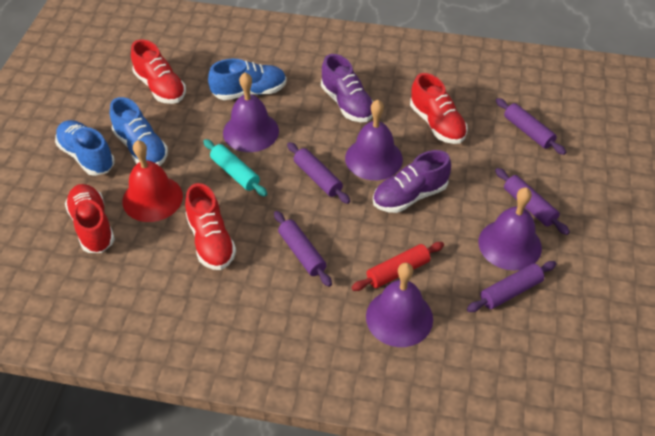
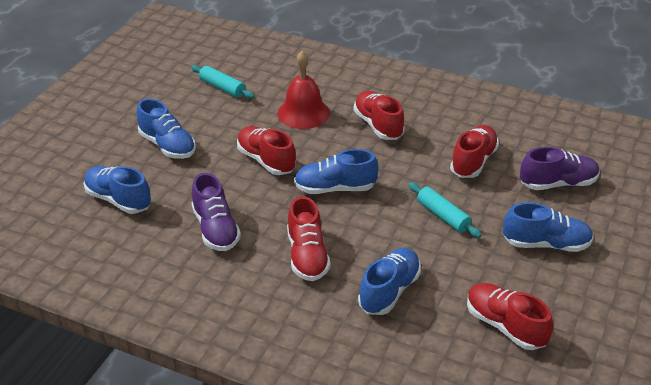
blue shoe: [55,120,115,176] [110,97,168,166] [208,59,287,100] = 3 -> [84,166,152,214] [137,98,196,159] [294,149,378,194] [358,248,421,315] [503,202,593,252] = 5
purple bell: [223,72,279,152] [345,100,403,180] [366,263,433,347] [479,187,542,271] = 4 -> none = 0
purple rolling pin: [274,211,332,287] [287,142,350,204] [467,261,556,312] [495,168,570,235] [496,98,566,155] = 5 -> none = 0
red rolling pin: [351,242,444,291] = 1 -> none = 0
red shoe: [65,184,115,253] [131,40,186,104] [185,183,236,270] [410,73,468,144] = 4 -> [237,126,296,175] [287,196,331,281] [354,91,405,140] [450,125,499,178] [467,283,553,350] = 5
turquoise rolling pin: [203,139,267,197] = 1 -> [191,65,255,99] [408,182,482,238] = 2

